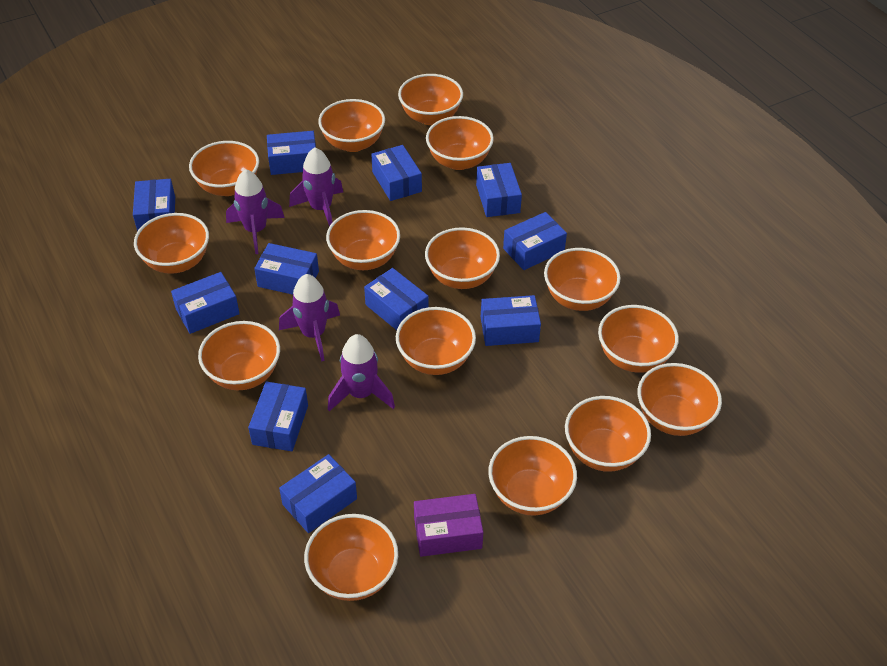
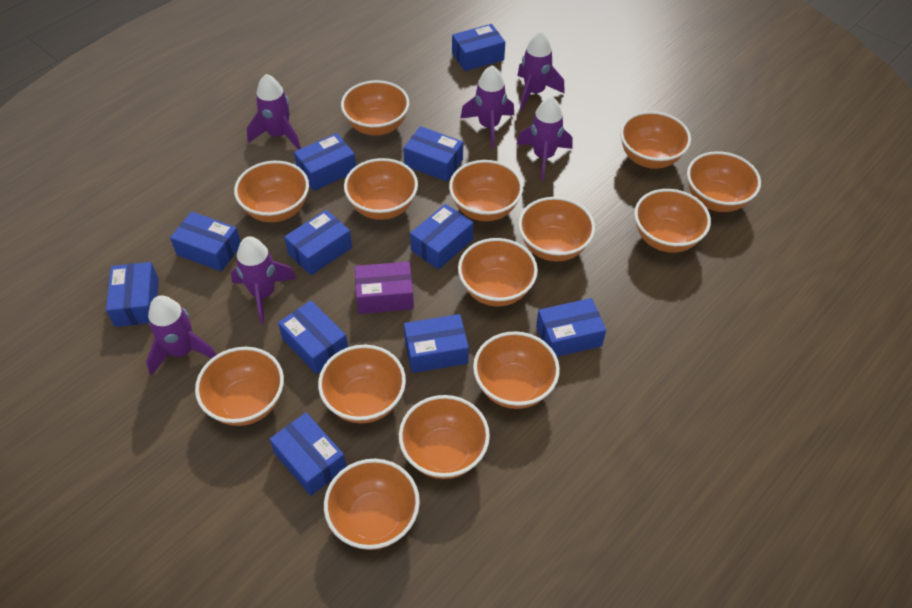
orange bowl: [134,213,209,274] [189,141,259,196] [198,321,280,390] [304,514,398,601] [318,99,385,152] [326,210,400,270] [396,307,476,375] [398,74,463,125] [425,227,500,289] [426,116,494,170] [488,436,577,516] [544,248,621,311] [565,396,651,472] [598,305,679,373] [638,363,722,436] = 15 -> [195,347,284,426] [234,161,309,222] [318,345,406,423] [324,459,420,550] [341,80,409,136] [344,158,418,220] [399,395,490,479] [449,160,523,221] [458,238,538,307] [473,331,560,409] [518,197,595,262] [620,111,691,169] [634,189,711,253] [687,151,761,212] = 14
purple rocket: [226,169,285,254] [279,274,340,362] [289,147,343,226] [328,334,395,411] = 4 -> [146,295,216,376] [231,236,296,324] [247,74,301,150] [460,65,514,148] [517,31,565,111] [517,96,573,180] = 6

